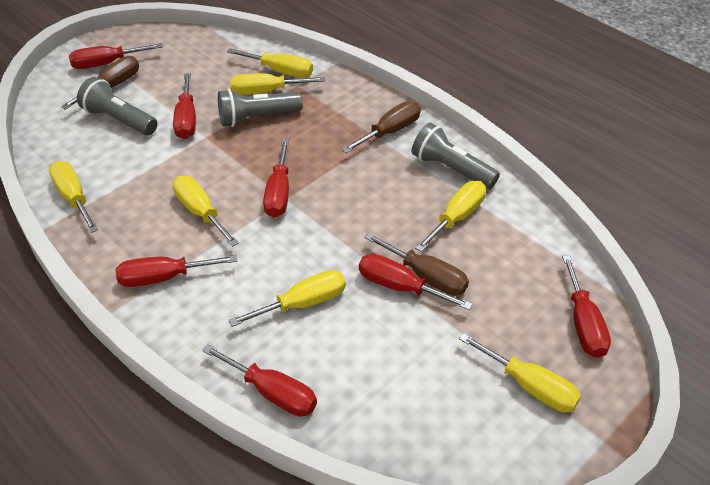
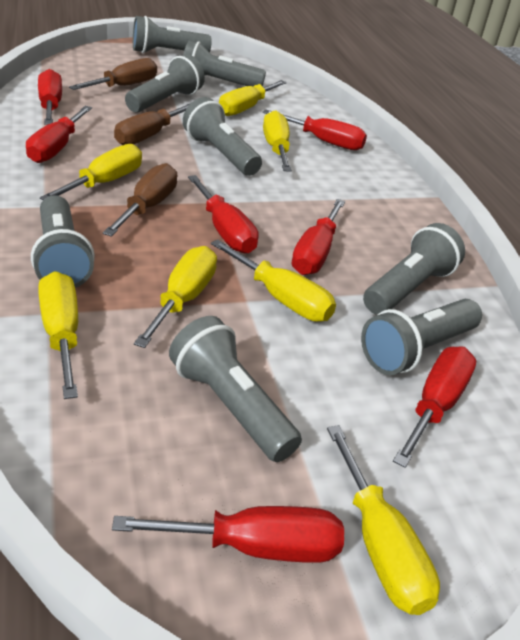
grey flashlight: [77,77,158,135] [218,89,303,127] [412,123,500,189] = 3 -> [31,195,95,288] [125,54,205,113] [133,16,212,53] [169,316,302,462] [183,41,266,87] [183,97,262,176] [361,299,482,375] [363,223,465,315] = 8

